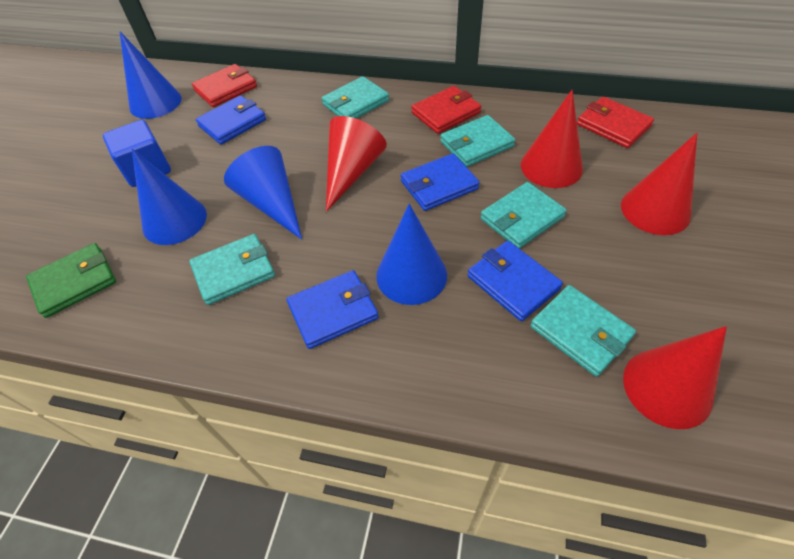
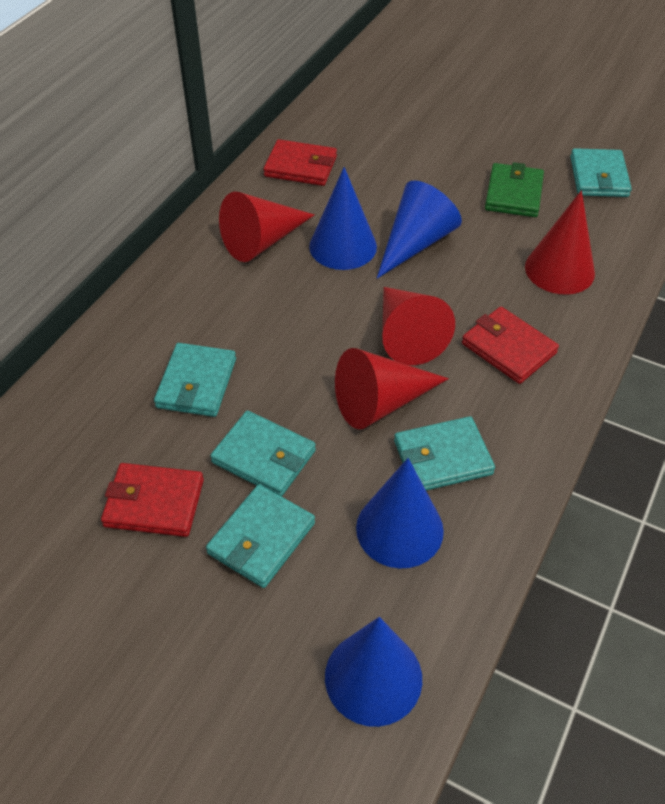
blue cube: [103,120,171,187] = 1 -> none = 0
blue wallet: [196,95,266,145] [286,270,379,349] [401,153,480,211] [468,241,563,321] = 4 -> none = 0

